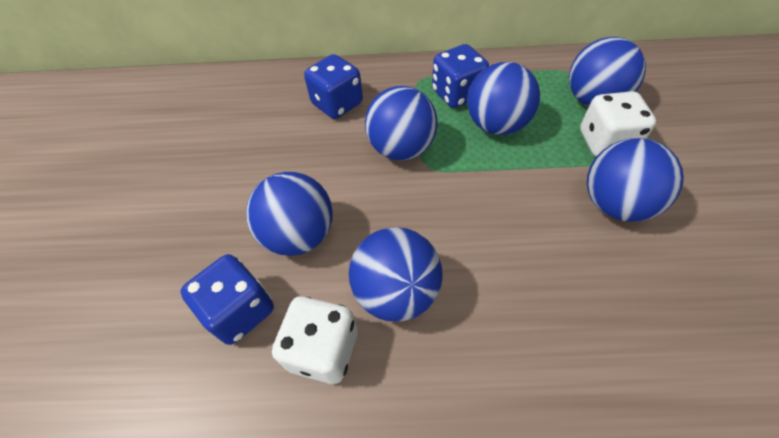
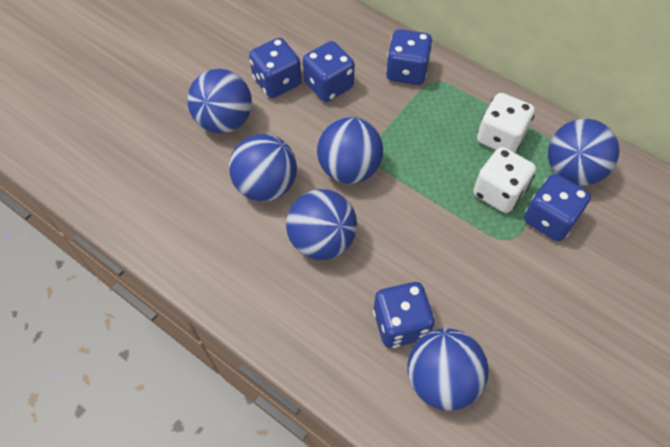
blue dice: [180,254,274,345] [304,54,363,119] [432,44,489,108] = 3 -> [249,38,302,98] [303,41,355,102] [373,282,435,348] [386,29,433,85] [524,174,591,241] = 5

